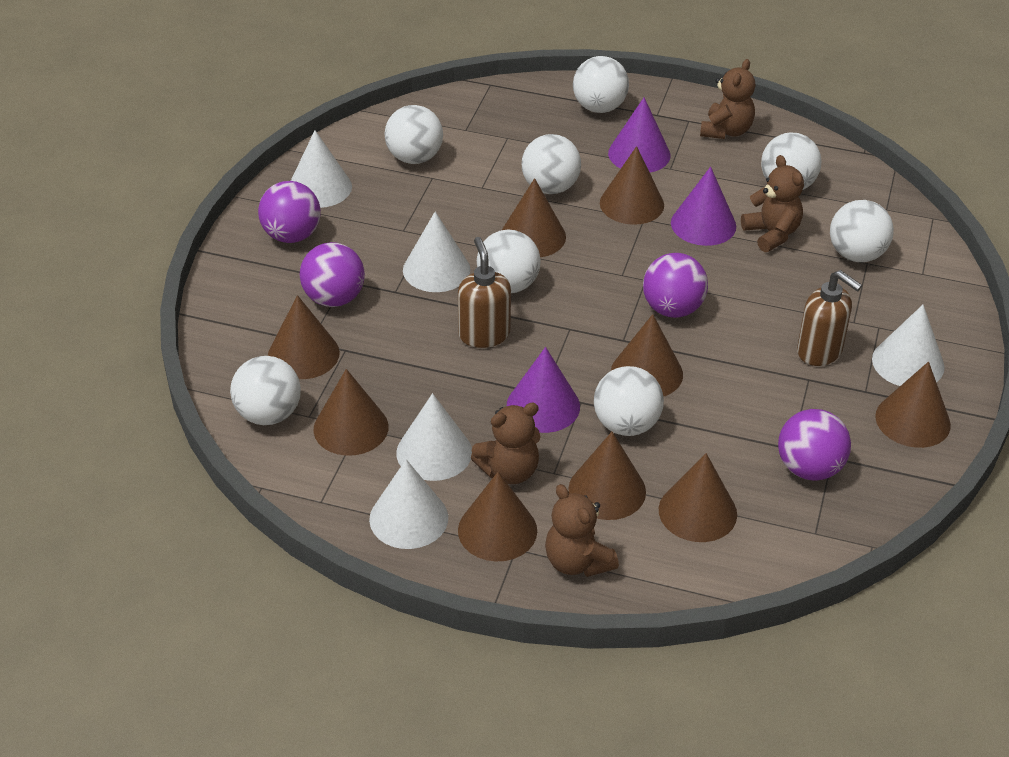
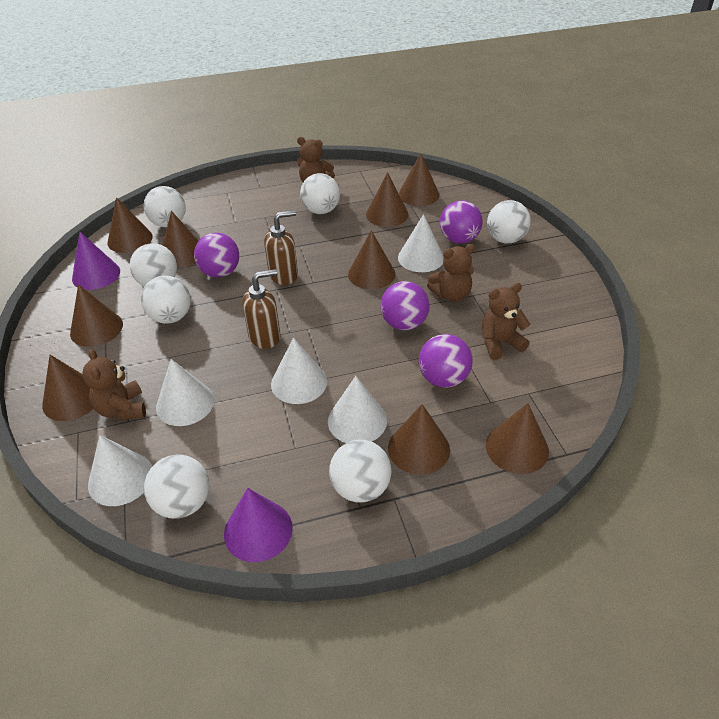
purple cone: [507,347,580,433] [608,97,670,173] [671,167,736,246] = 3 -> [72,232,120,290] [224,488,293,562] = 2
white ball: [230,356,301,425] [384,105,443,164] [477,230,541,293] [522,134,581,194] [573,56,629,113] [594,366,664,436] [761,132,821,190] [830,200,894,262] = 8 -> [130,243,177,286] [141,275,191,324] [144,186,186,227] [144,455,209,519] [300,173,340,214] [329,440,391,503] [487,200,531,243] = 7

